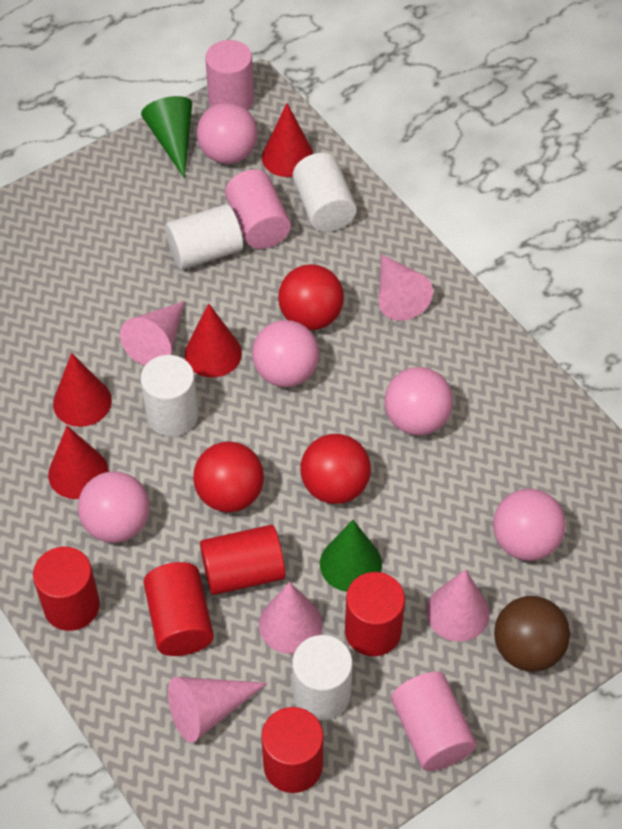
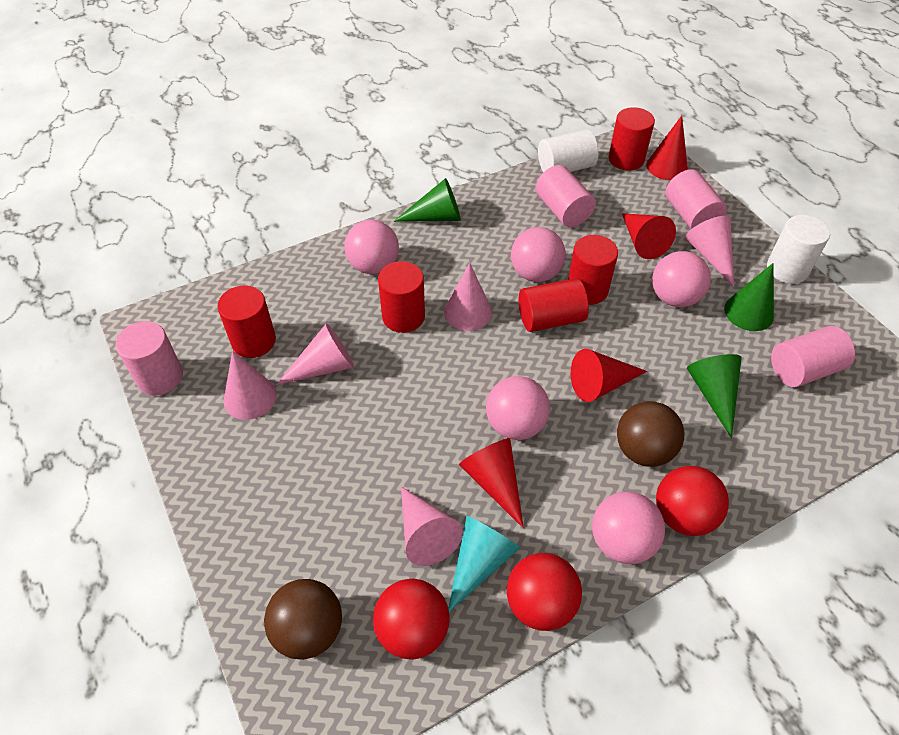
brown ball: [494,596,570,672] = 1 -> [264,579,342,660] [617,401,684,467] = 2
green cone: [141,96,192,178] [320,520,382,592] = 2 -> [394,178,461,222] [687,354,742,438] [724,263,774,331] = 3
pink cylinder: [205,40,254,110] [225,169,291,249] [391,672,477,771] = 3 -> [115,321,183,396] [536,165,596,227] [665,169,727,229] [771,326,855,387] = 4
turquoise cone: none = 0 -> [448,516,520,612] = 1
white cylinder: [140,355,198,437] [165,204,243,270] [292,635,353,720] [293,153,357,232] = 4 -> [538,129,598,173] [767,215,830,284] = 2

